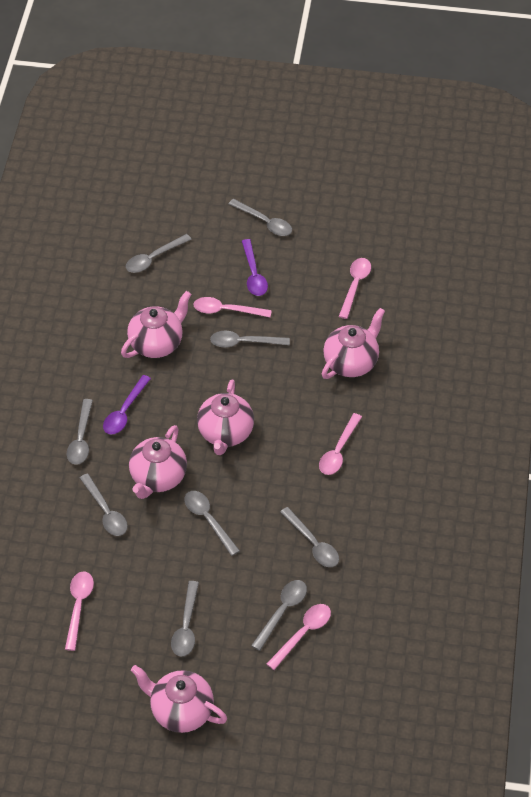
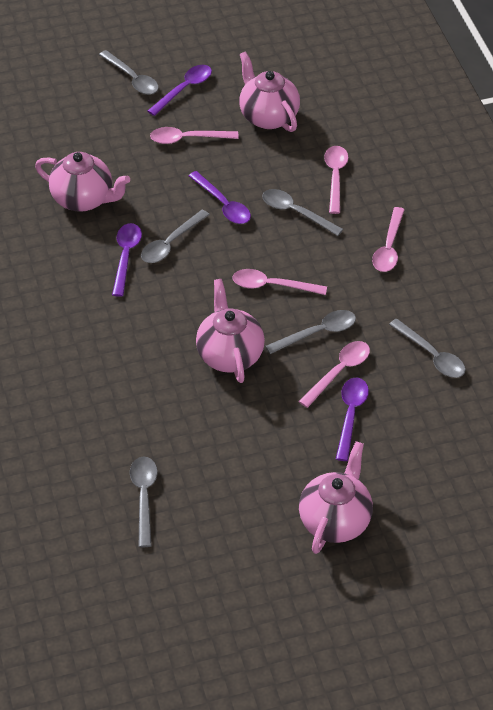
grey spoon: [67,399,93,465] [80,473,128,536] [126,234,192,273] [171,581,199,657] [184,491,240,556] [210,331,290,348] [229,199,292,236] [251,580,307,651] [280,507,339,567] = 9 -> [99,50,159,95] [130,457,158,547] [141,210,210,263] [262,189,343,236] [265,310,356,354] [389,318,466,378] = 6
pink teapot: [121,291,192,358] [129,425,187,499] [131,665,227,733] [197,379,254,455] [322,308,385,379] = 5 -> [35,152,130,212] [196,279,265,383] [239,51,300,132] [299,441,373,554] = 4
purple spoon: [103,375,151,435] [242,239,268,296] = 2 -> [112,223,142,297] [147,65,212,116] [189,171,251,224] [336,378,369,461] = 4

